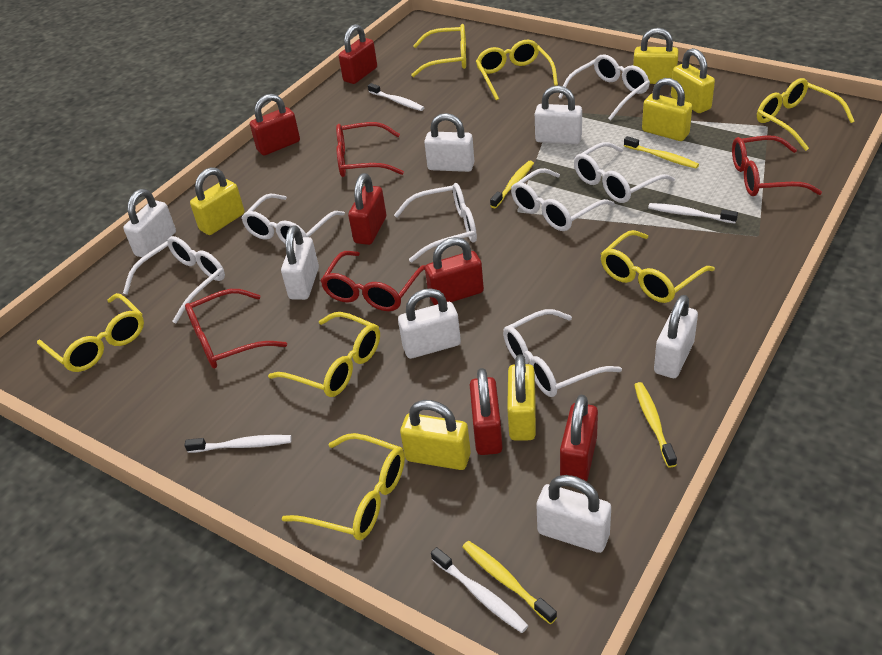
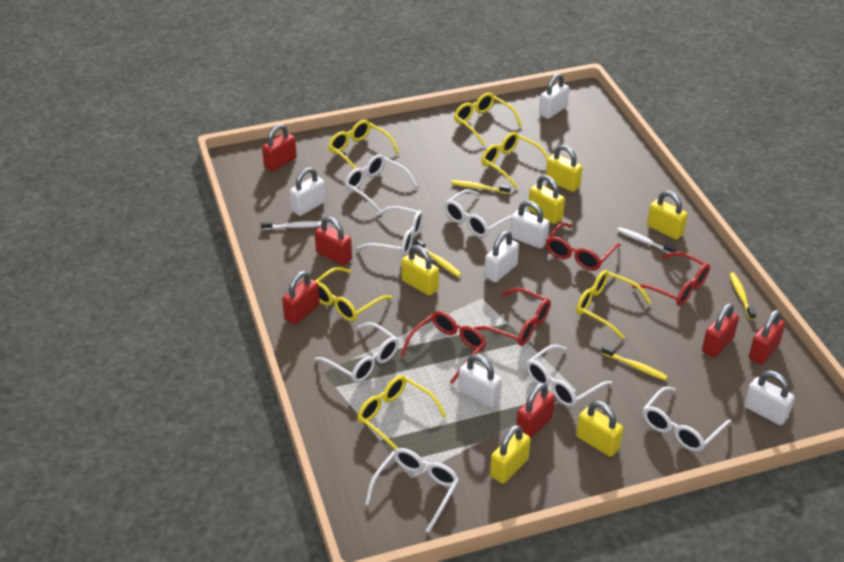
white padlock: [123,189,176,257] [281,225,319,300] [398,288,461,359] [424,113,474,172] [535,85,582,144] [536,475,611,553] [654,295,698,378] = 7 -> [290,167,326,216] [458,354,502,408] [485,231,519,282] [510,201,549,249] [539,73,569,119] [744,371,794,425] = 6
white toothbrush: [184,435,292,453] [368,83,425,111] [431,547,529,633] [648,203,738,223] = 4 -> [261,221,321,230] [617,227,676,253] = 2
yellow glasses: [37,293,144,372] [268,312,380,397] [282,433,405,540] [411,24,466,77] [476,40,558,100] [601,230,715,303] [757,78,854,151] = 7 -> [315,267,392,321] [328,120,399,169] [358,375,447,450] [454,93,522,145] [481,132,549,188] [576,270,652,339] = 6

